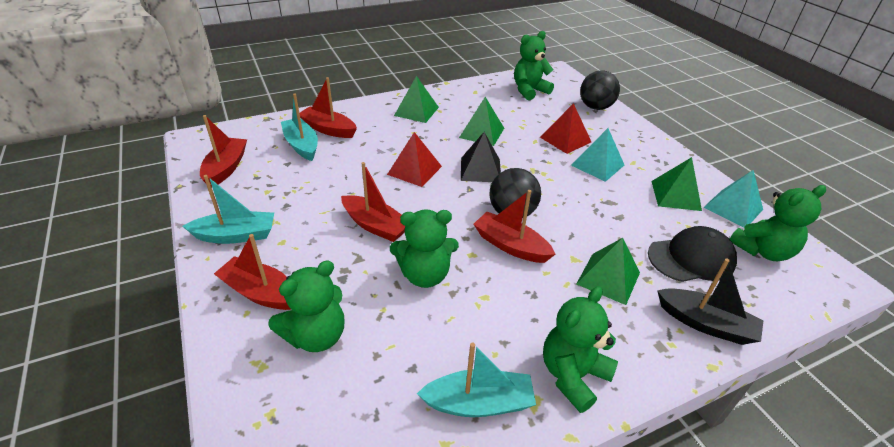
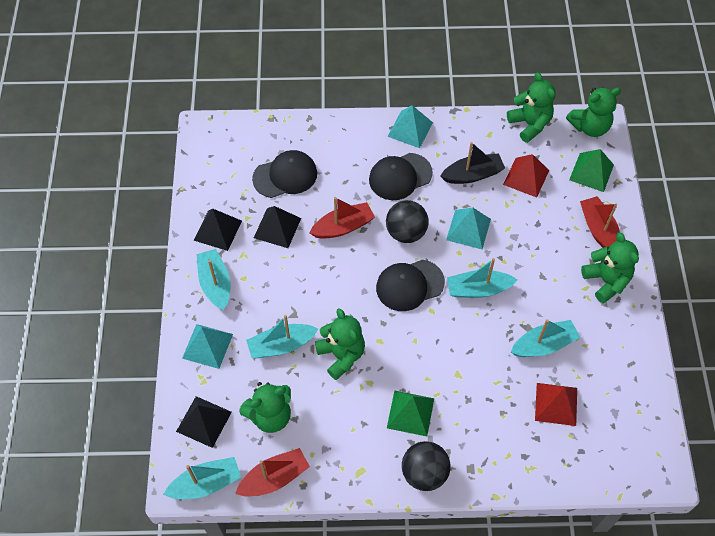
black cap: [648,226,737,282] = 1 -> [252,150,317,198] [369,153,433,200] [376,260,445,311] = 3
black pyramid: [461,132,501,182] = 1 -> [176,396,232,448] [194,208,242,251] [254,206,301,248] = 3
green pyramid: [394,76,439,123] [459,97,504,146] [576,238,640,305] [651,157,702,211] = 4 -> [387,390,434,436] [569,149,614,192] = 2
red boat: [200,115,247,187] [214,234,291,310] [300,77,357,138] [341,162,405,242] [474,190,555,263] = 5 -> [235,448,310,496] [309,197,375,239] [580,196,620,248] = 3
turquoise boat: [182,175,274,244] [281,93,318,161] [417,342,536,417] = 3 -> [163,457,241,499] [197,249,230,310] [246,315,318,358] [447,258,517,298] [511,319,580,357] = 5
turquoise pyramid: [571,128,624,182] [704,170,763,228] = 2 -> [182,324,233,369] [387,105,433,148] [446,207,491,249] = 3

